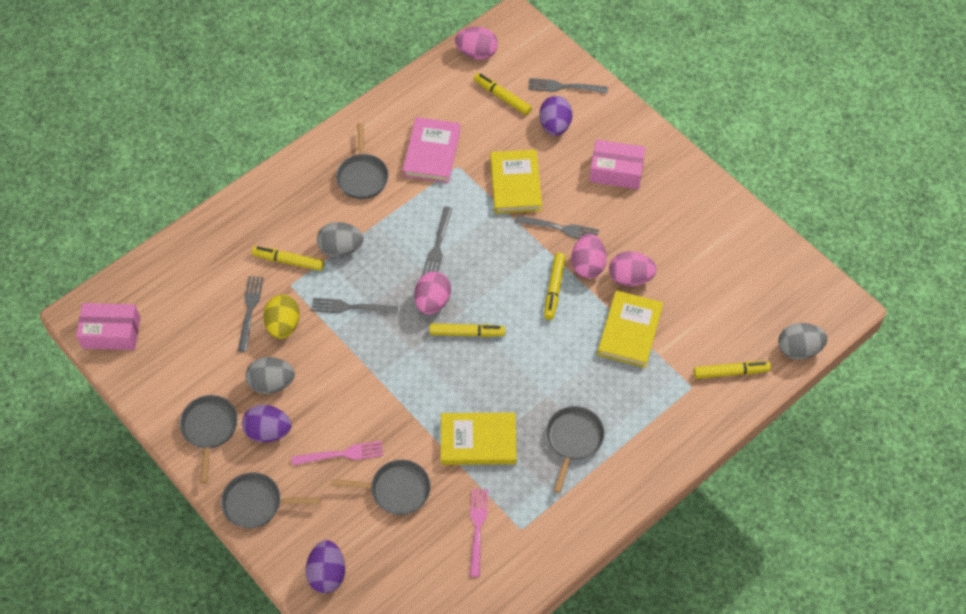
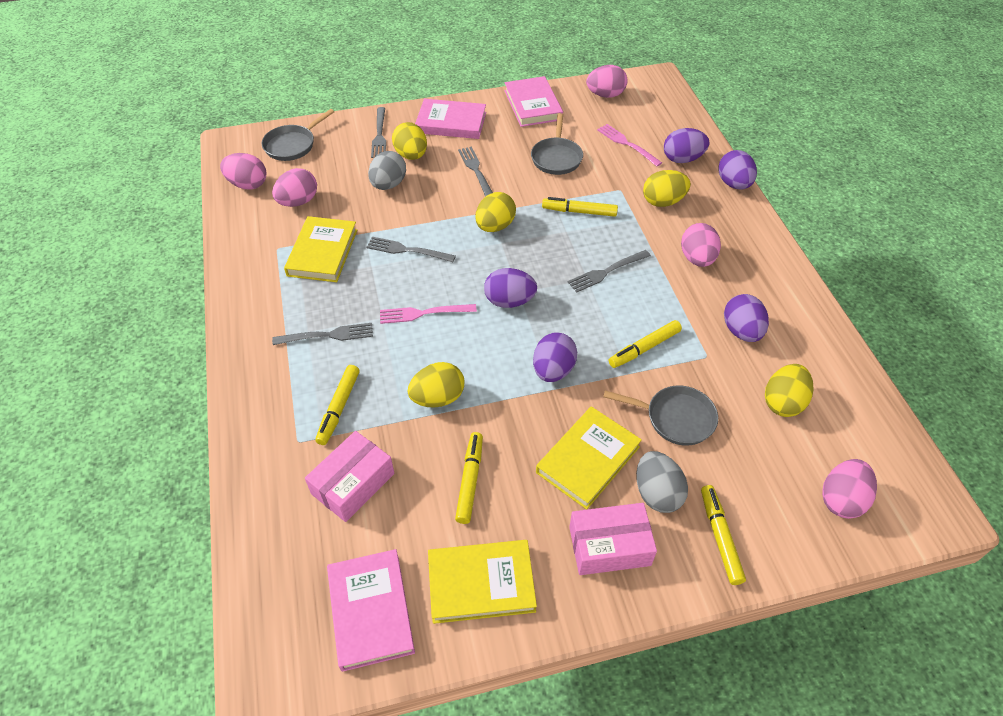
grey egg: [246,357,295,394] [317,222,363,257] [778,323,827,360] = 3 -> [368,151,406,190] [636,451,688,513] = 2
grey pan: [180,395,238,483] [221,472,321,528] [331,460,431,515] [336,123,389,199] [546,406,604,493] = 5 -> [262,109,334,161] [531,113,583,175] [603,386,718,445] = 3
pink book: [403,117,461,183] = 1 -> [327,549,415,672] [415,99,486,139] [504,76,563,127] = 3
pink egg: [414,271,451,315] [455,27,498,60] [571,234,606,279] [609,251,657,286] = 4 -> [220,153,266,190] [272,168,317,207] [586,65,628,98] [681,223,721,267] [822,459,877,519] = 5
purple egg: [242,405,292,443] [306,540,345,593] [539,96,572,136] = 3 -> [484,268,537,308] [533,332,577,382] [664,128,709,163] [718,150,757,189] [724,294,769,342] = 5
yellow egg: [263,294,300,339] = 1 -> [392,122,427,160] [408,362,464,408] [475,192,516,232] [643,170,691,207] [765,364,813,417] = 5

